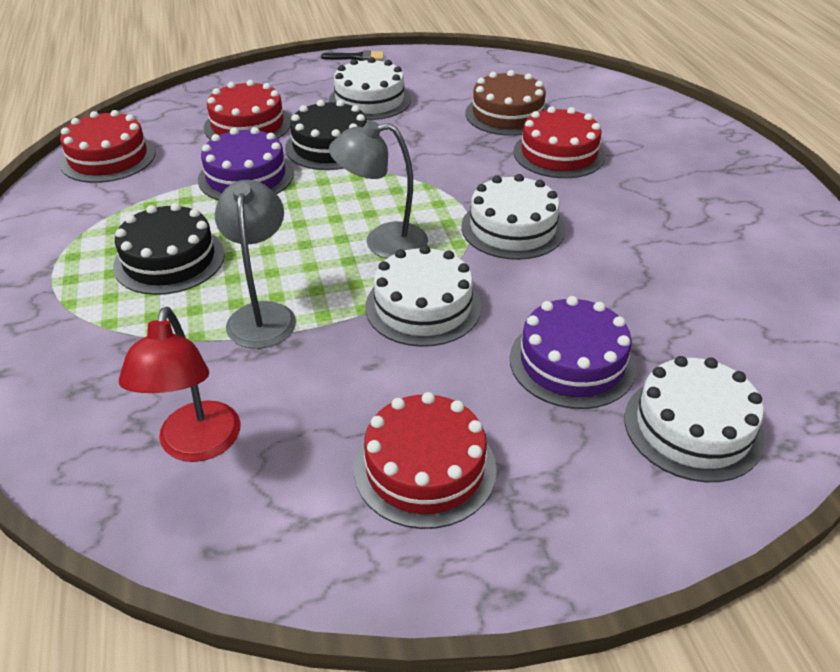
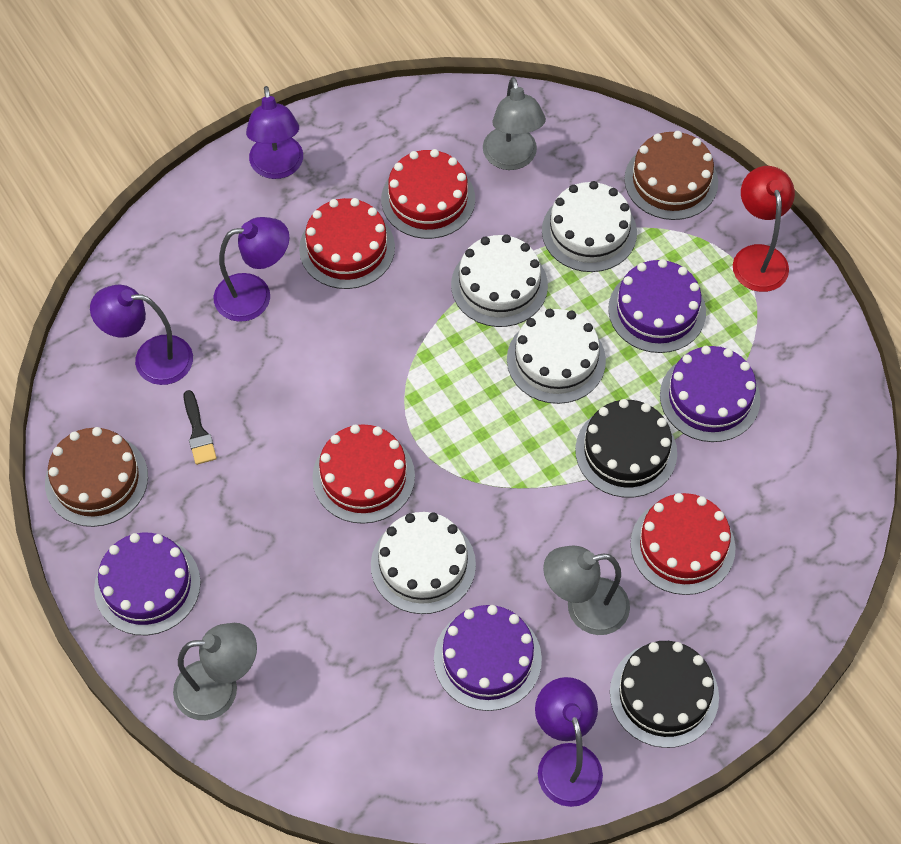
brown cake: [465,70,548,136] = 1 -> [45,427,148,527] [624,131,718,220] = 2
grey lamp: [215,180,296,349] [329,120,428,258] = 2 -> [173,623,257,720] [483,77,546,170] [543,545,630,635] = 3
purple cake: [198,127,294,200] [510,296,636,409] = 2 -> [94,533,201,635] [434,605,542,711] [608,259,706,353] [660,346,760,442] = 4
purple lamp: none = 0 -> [90,285,193,385] [214,217,289,322] [246,86,303,179] [535,677,603,807] = 4

